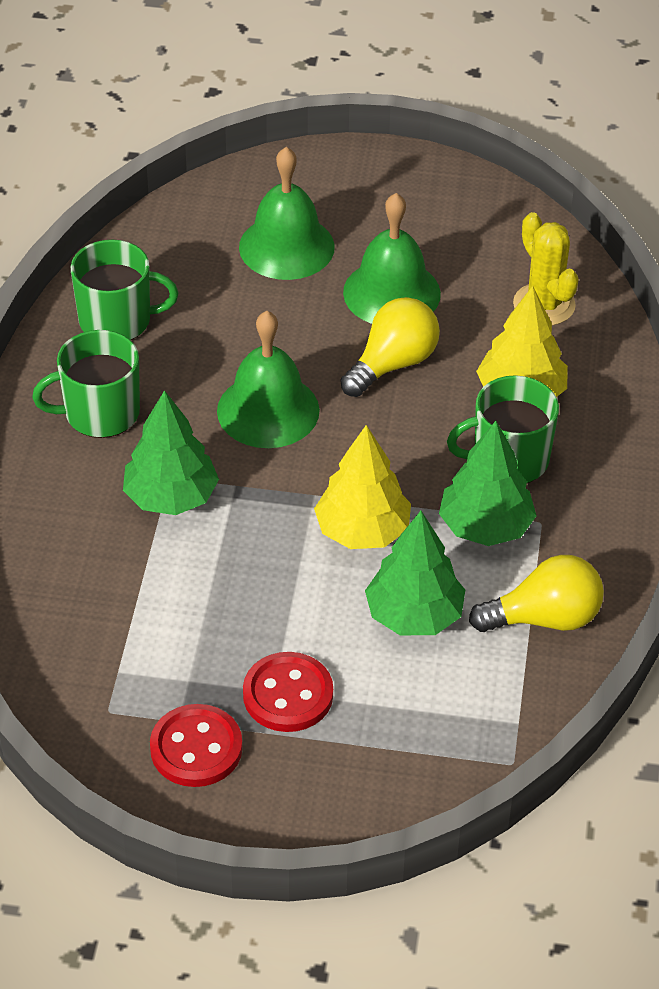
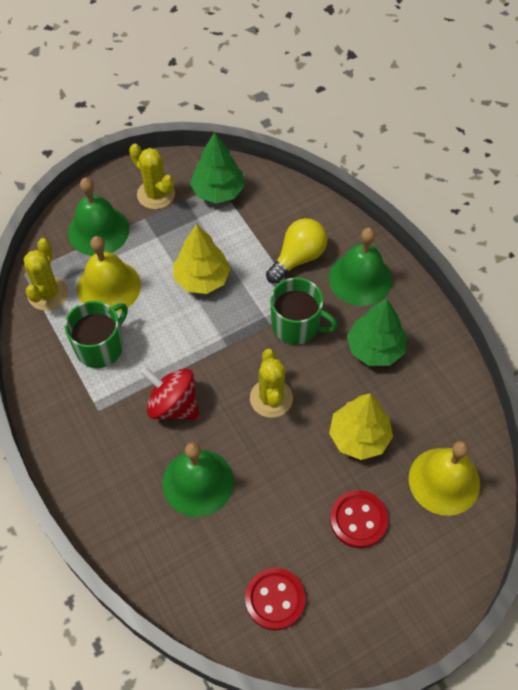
green mug: [32,330,140,438] [71,240,178,340] [447,375,559,483] = 3 -> [65,301,128,368] [270,277,338,345] = 2
green tree: [123,390,219,515] [365,511,465,635] [439,421,536,546] = 3 -> [190,132,245,203] [347,299,407,366] = 2
red spinning top: none = 0 -> [140,367,200,420] = 1
yellow bell: none = 0 -> [77,236,141,313] [409,441,480,516] = 2
yellow cactus: [513,212,579,326] = 1 -> [24,238,68,311] [129,144,175,209] [250,349,293,418] = 3
yellow light bulb: [340,297,440,397] [469,555,604,632] = 2 -> [266,218,328,284] = 1

